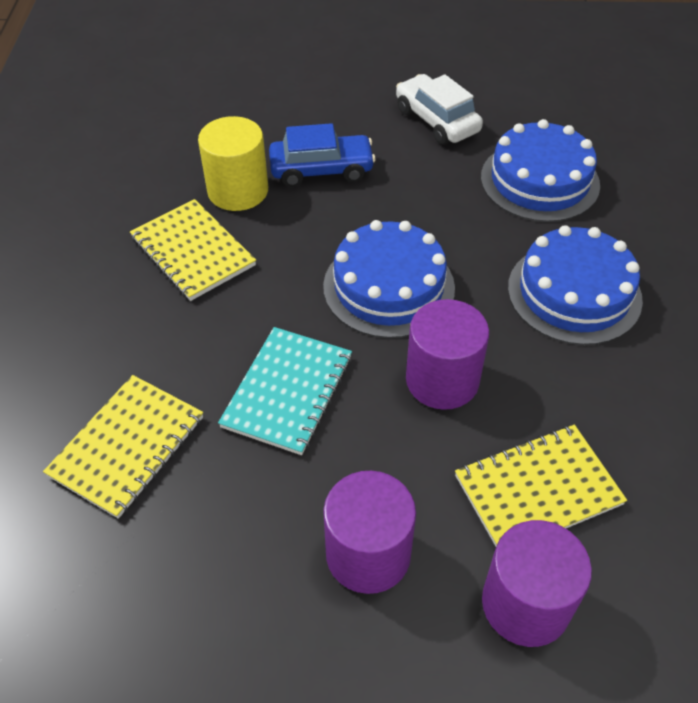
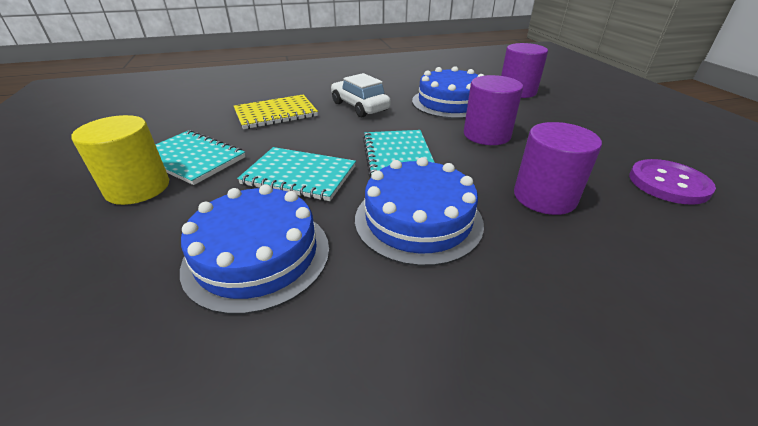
blue car: [269,123,376,187] = 1 -> none = 0
purple button: none = 0 -> [629,159,716,205] = 1
turquoise notebook: [218,327,352,455] = 1 -> [155,130,246,185] [237,147,356,201] [363,130,435,178] = 3
yellow notebook: [43,375,203,519] [130,199,256,301] [455,425,627,546] = 3 -> [234,95,318,129] = 1

